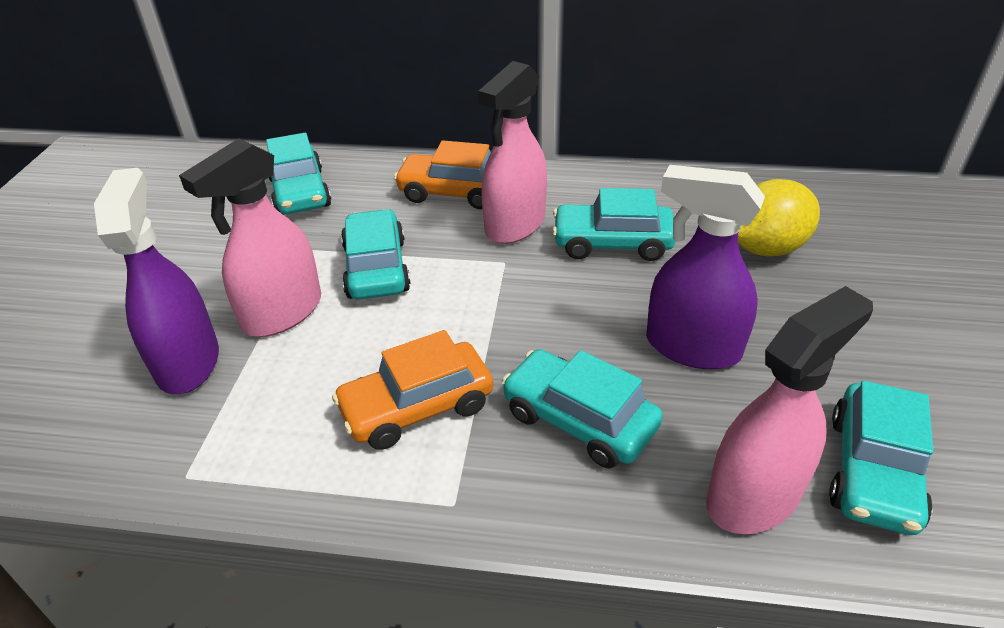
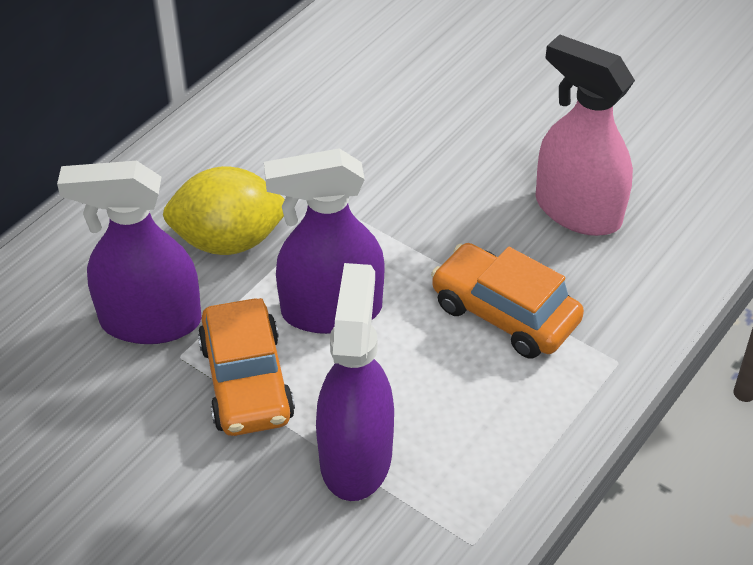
pink spray bottle: [179,138,321,337] [478,61,547,244] [706,286,873,534] = 3 -> [536,34,635,236] = 1
purple spray bottle: [94,168,219,394] [646,165,765,369] = 2 -> [57,161,202,344] [264,148,385,334] [316,263,394,501] = 3
turquoise car: [266,133,331,215] [341,209,411,300] [502,349,663,468] [552,188,676,261] [829,381,933,535] = 5 -> none = 0

